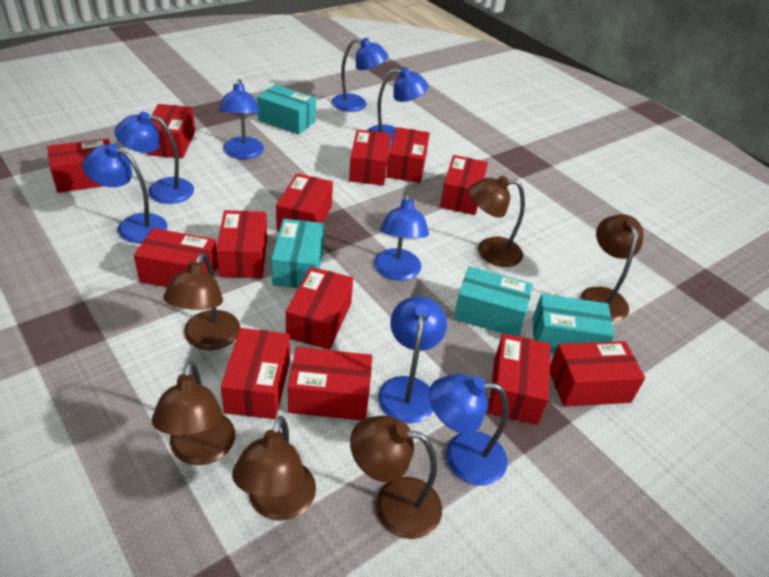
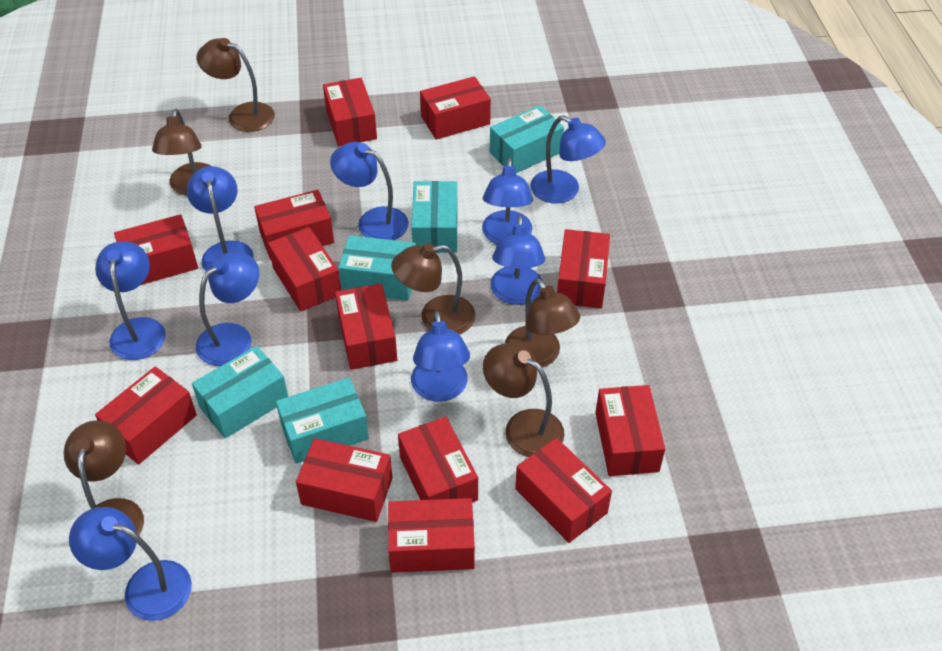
blue lamp: [82,144,167,243] [114,112,194,204] [219,79,264,159] [332,38,388,112] [367,67,429,145] [374,193,429,281] [378,296,447,423] [429,374,509,486] = 8 -> [69,507,192,621] [95,241,166,360] [186,166,254,271] [196,252,259,366] [330,142,409,240] [411,310,470,402] [482,158,533,245] [490,215,545,305] [530,116,606,203] = 9
turquoise box: [257,85,316,135] [271,219,325,288] [453,266,533,337] [532,294,614,353] = 4 -> [192,346,288,438] [276,377,369,464] [338,235,416,301] [411,181,458,253] [490,105,564,173] = 5

